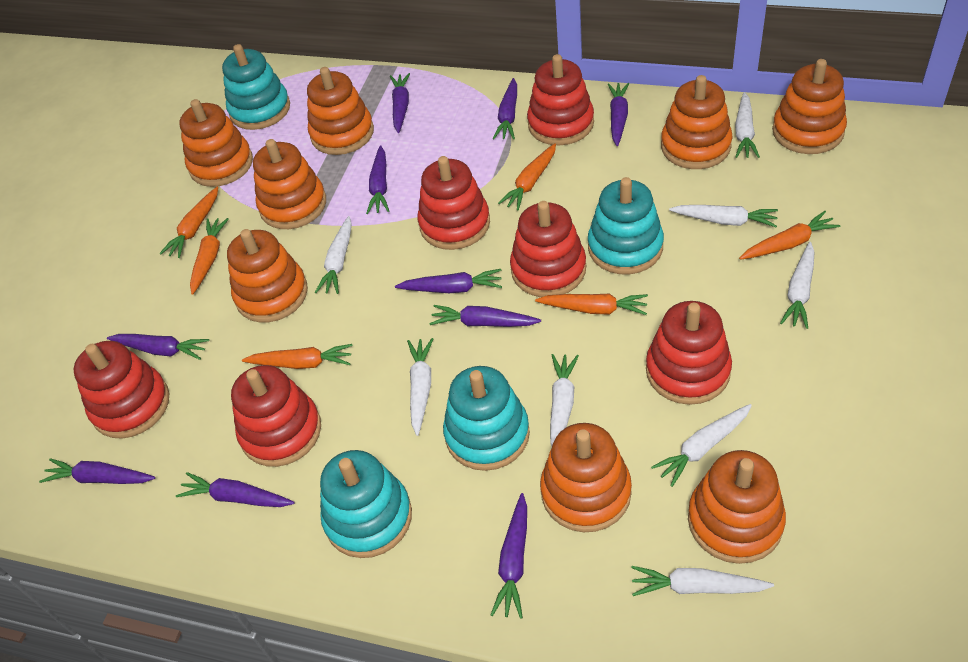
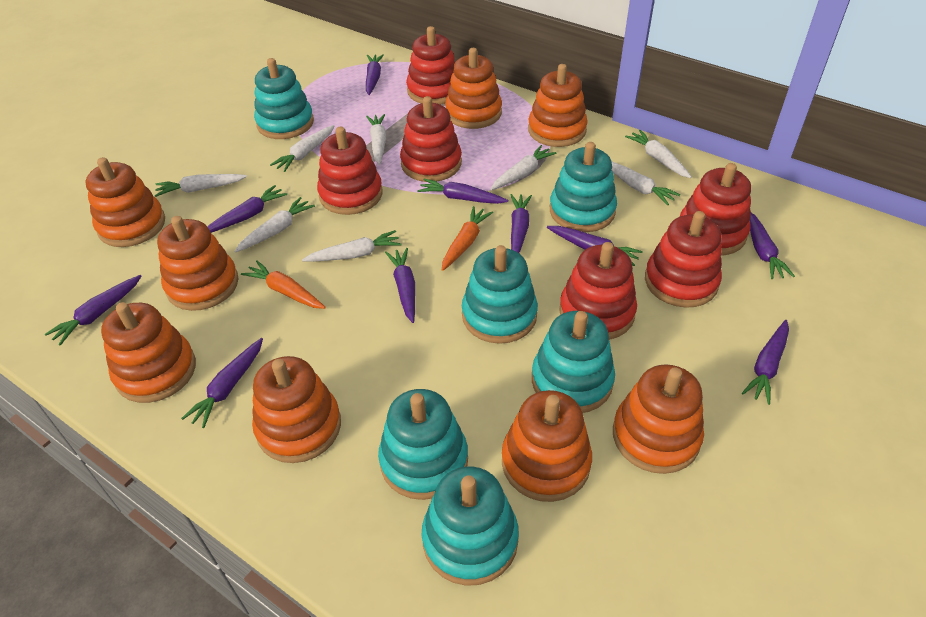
orange carrot: [160,187,218,258] [190,218,229,295] [242,344,353,369] [498,143,556,210] [535,294,648,315] [739,211,840,260] = 6 -> [241,260,326,309] [442,206,493,271] = 2
turquoise stacking toy: [222,44,290,130] [320,450,412,558] [443,366,530,471] [588,177,664,274] = 4 -> [254,58,314,139] [378,389,468,500] [421,466,519,586] [462,245,538,344] [532,311,615,413] [550,142,617,232] = 6

